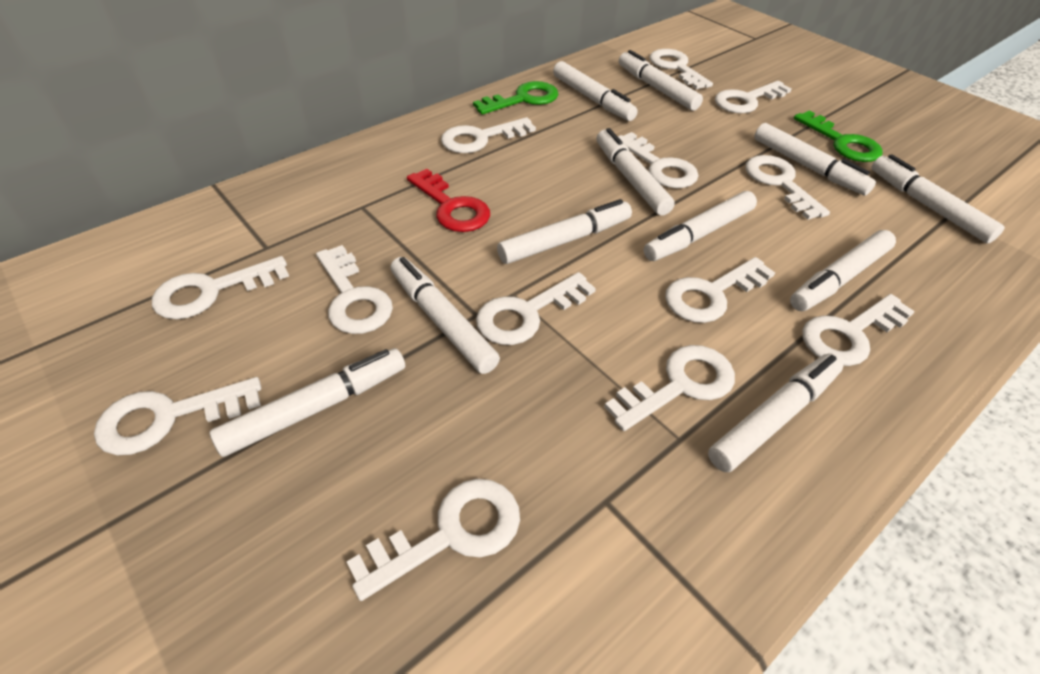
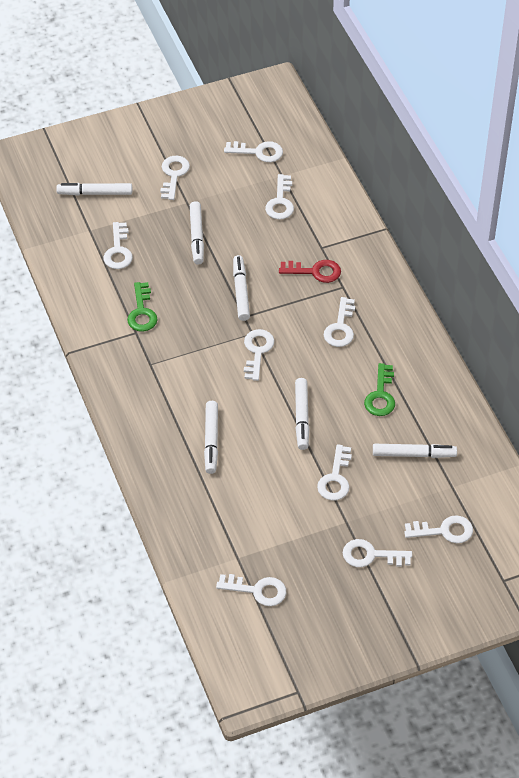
white key: [94,377,261,455] [152,256,289,319] [316,245,393,334] [347,479,520,601] [441,117,536,153] [476,272,596,345] [604,345,735,431] [618,132,699,188] [649,49,713,90] [665,257,775,323] [715,81,792,113] [746,155,830,220] [802,294,915,366] = 13 -> [103,222,133,269] [160,156,190,200] [216,574,286,606] [224,141,283,162] [244,329,275,381] [265,174,294,220] [317,444,352,500] [324,297,355,347] [343,539,412,567] [404,515,473,543] = 10
white marker: [210,348,405,457] [390,257,500,374] [497,199,632,264] [553,61,638,121] [596,128,675,216] [619,50,703,111] [644,191,757,261] [708,353,843,472] [754,123,876,196] [790,230,896,311] [871,154,1005,243] = 11 -> [56,183,132,196] [190,201,204,265] [204,401,218,474] [233,255,250,321] [295,378,309,450] [373,444,457,458] = 6

